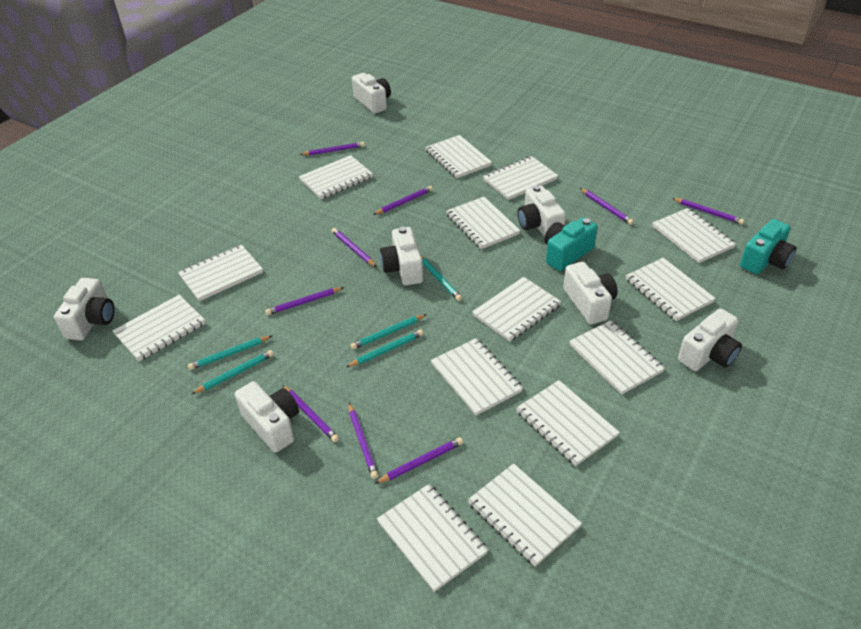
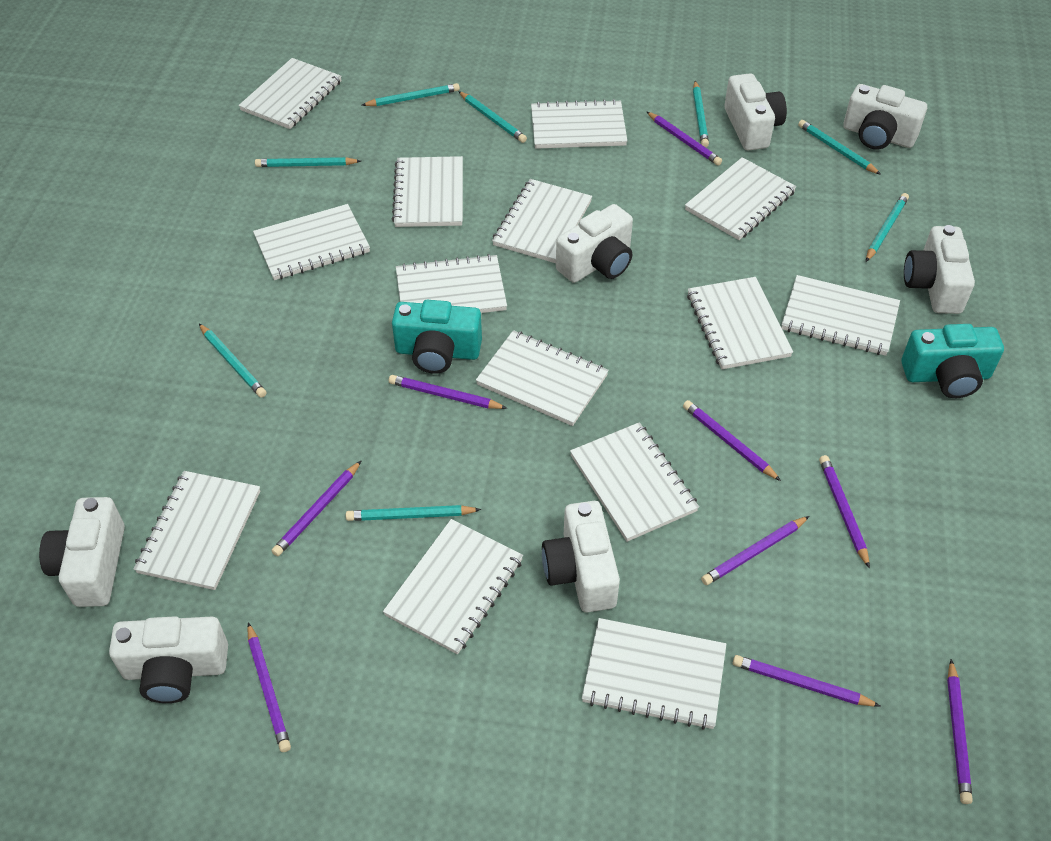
turquoise pencil: [188,336,272,370] [191,350,274,394] [346,329,424,367] [350,314,427,350] [421,256,462,301] = 5 -> [199,324,267,398] [255,157,361,167] [346,505,481,521] [362,83,460,106] [458,91,527,143] [693,81,709,147] [798,120,881,175] [866,193,909,262] = 8

